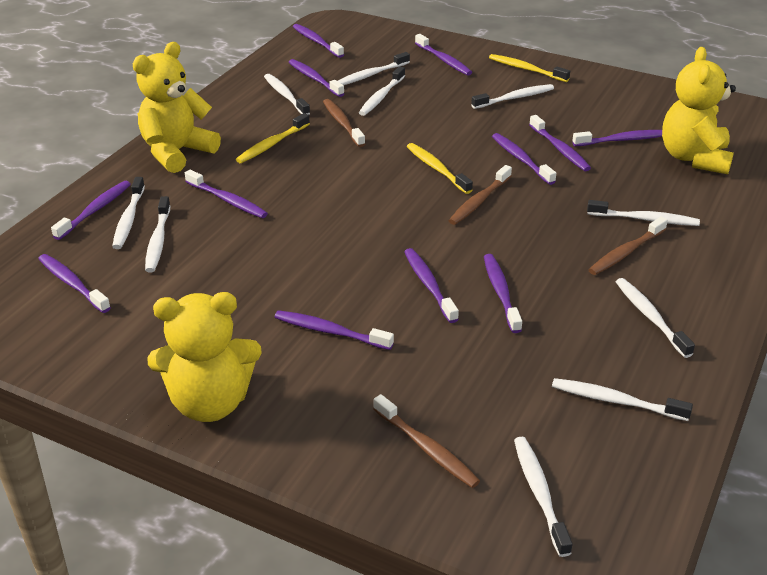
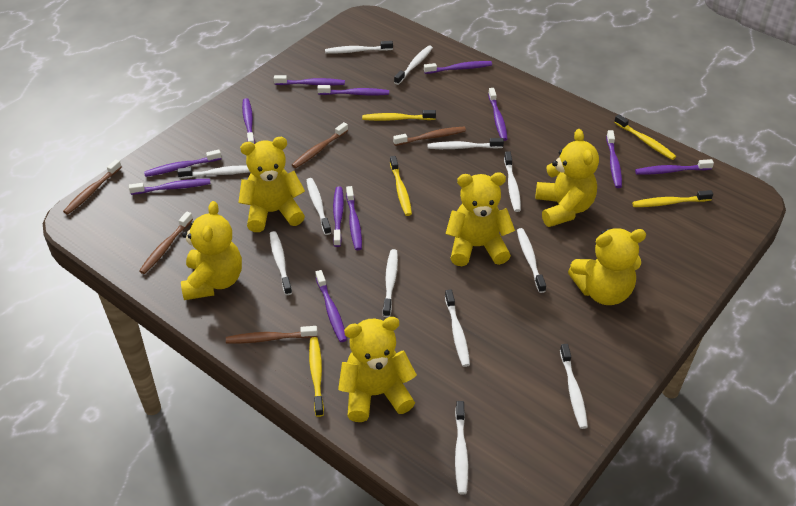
brown toothbrush: [323,99,365,147] [373,394,480,488] [448,165,512,225] [588,217,668,275] = 4 -> [63,159,122,215] [139,211,193,274] [226,326,318,344] [292,122,348,168] [393,127,466,146] = 5
white toothbrush: [112,177,145,249] [145,196,171,272] [264,74,310,115] [338,52,410,85] [359,66,405,116] [471,84,554,109] [514,437,572,557] [552,378,693,421] [587,200,700,226] [616,278,695,358] = 10 -> [177,165,250,179] [270,231,292,295] [306,178,331,235] [325,41,393,53] [383,249,398,317] [394,45,433,85] [428,138,504,149] [445,290,470,367] [455,401,468,495] [504,151,521,212] [517,228,546,293] [560,344,588,429] = 12
yellow teddy bear: [133,42,221,173] [147,292,262,422] [662,47,736,174] = 3 -> [181,201,242,300] [238,137,305,232] [338,317,417,422] [446,172,515,266] [535,129,599,227] [568,228,646,305] = 6
yellow toothbrush: [236,113,310,163] [407,143,473,194] [489,54,570,82] = 3 -> [309,337,324,417] [362,110,436,121] [390,156,412,216] [614,114,676,160] [632,190,713,207] = 5

